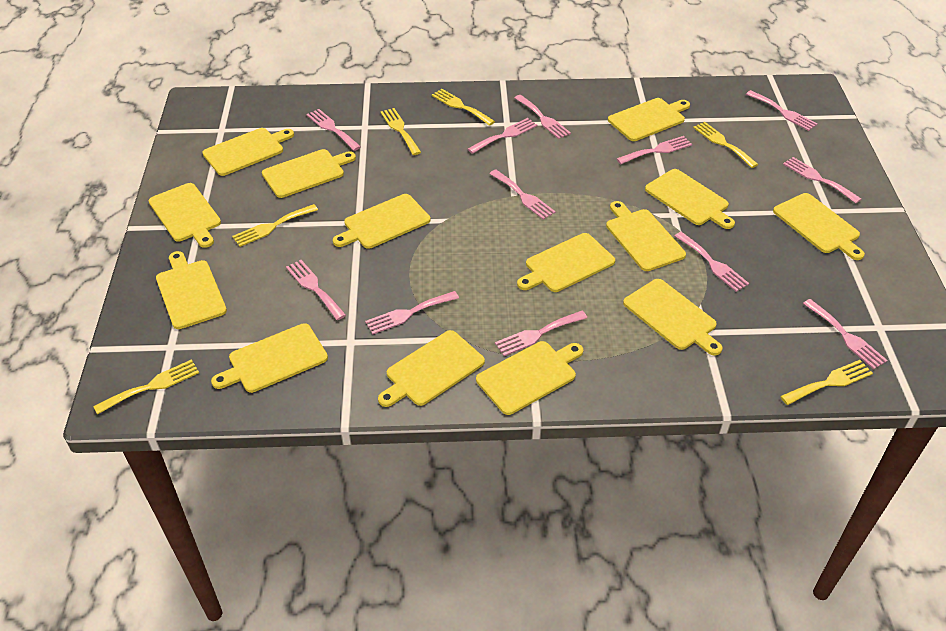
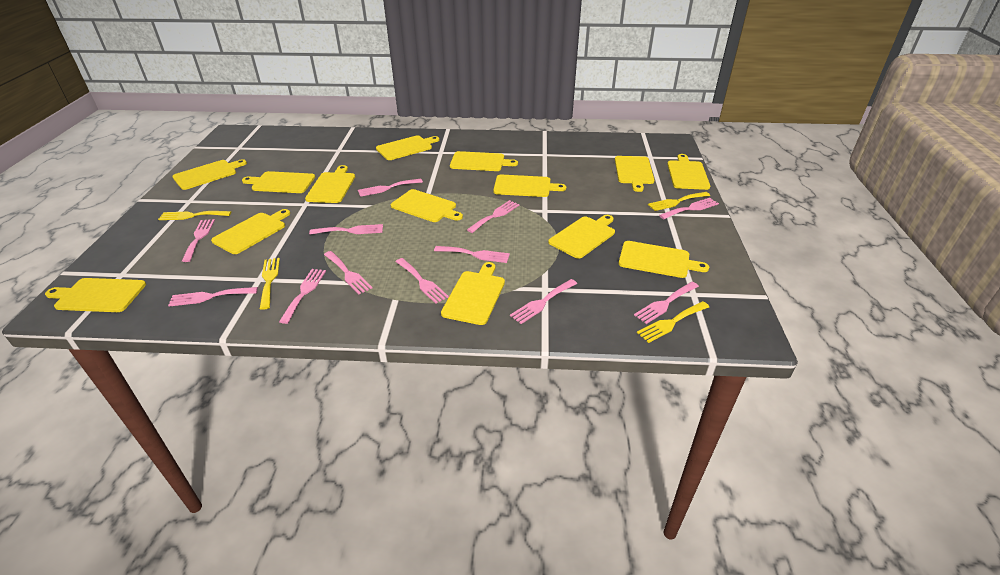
yellow fork: [93,359,199,415] [232,204,318,247] [380,108,421,155] [432,89,495,126] [693,122,759,168] [780,360,873,405] = 6 -> [158,211,231,220] [260,258,280,310] [637,301,709,343] [648,192,710,211] = 4

